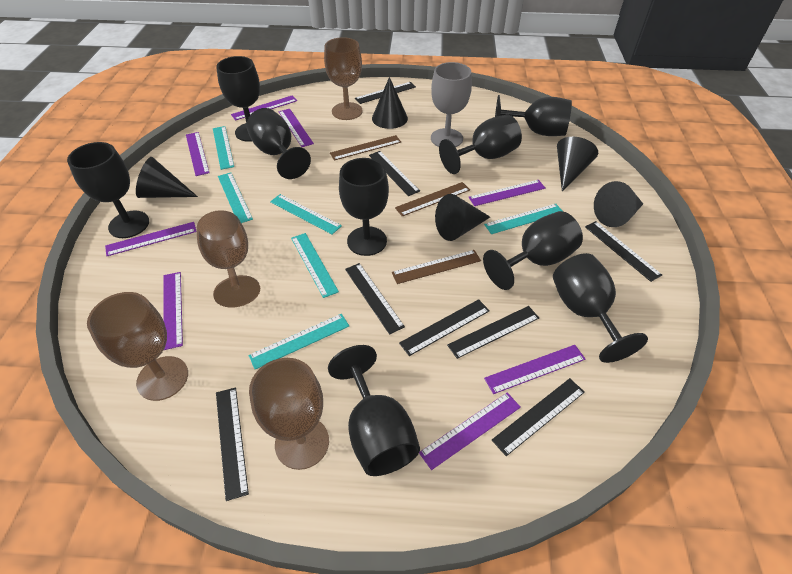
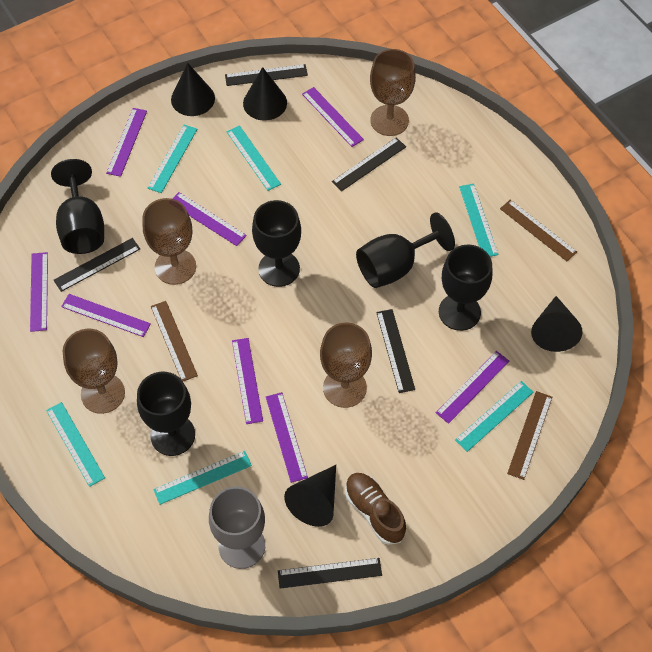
black cone: [136,157,198,198] [372,77,408,129] [435,194,490,241] [557,137,598,191] [594,181,643,227] = 5 -> [171,63,215,116] [243,67,287,121] [284,465,336,527] [531,296,582,352] = 4
black goblet: [67,142,149,238] [216,56,260,142] [246,108,311,179] [328,345,420,476] [339,158,389,256] [439,115,522,174] [483,211,583,290] [495,95,572,136] [553,253,648,363] = 9 -> [51,159,104,254] [137,372,195,456] [252,200,301,287] [356,212,455,288] [439,245,493,331] = 5
black ruler: [216,387,249,501] [345,263,405,335] [355,82,416,104] [369,151,420,196] [399,299,490,356] [447,306,539,359] [492,378,585,456] [585,221,662,282] = 8 -> [54,238,140,292] [225,64,308,86] [278,558,382,589] [332,137,406,191] [376,309,415,393] = 5
brown shoe: none = 0 -> [345,473,406,545] = 1

